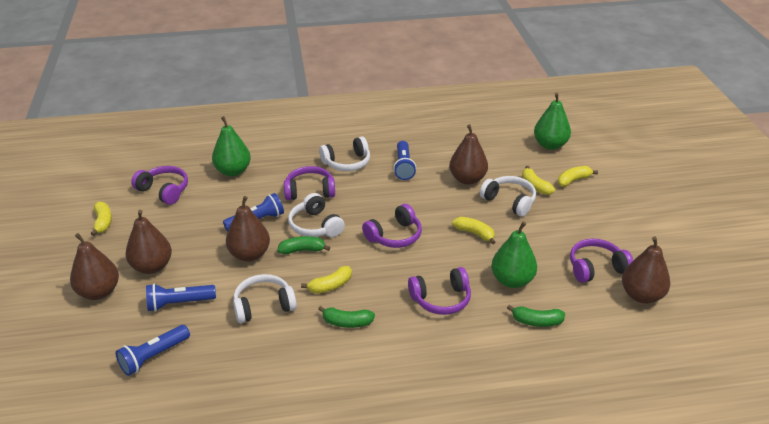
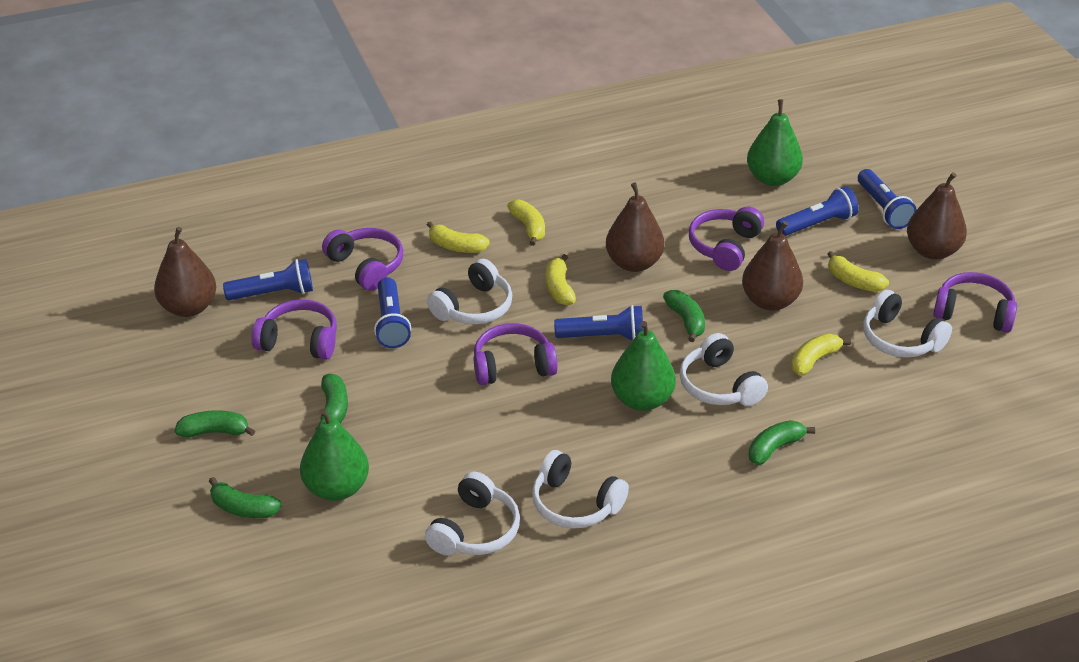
blue flashlight: [116,325,190,376] [146,284,216,311] [223,193,284,232] [393,141,416,180] = 4 -> [223,259,313,300] [374,277,411,348] [554,305,643,341] [776,186,859,236] [858,169,917,229] = 5
brown pear: [70,233,119,300] [125,210,172,274] [226,196,270,262] [449,124,488,185] [622,237,670,304] = 5 -> [154,227,216,317] [606,182,665,272] [742,221,803,311] [907,172,967,259] = 4
green banana: [278,236,330,254] [318,306,375,328] [507,305,565,327] = 3 -> [174,410,255,437] [209,477,282,518] [316,374,348,430] [663,290,705,342] [748,420,815,465] = 5
white headphones: [233,274,297,323] [288,193,345,237] [319,137,370,171] [480,176,536,217] = 4 -> [425,472,520,556] [427,259,512,324] [532,450,629,529] [680,333,768,406] [863,290,952,358] = 5

